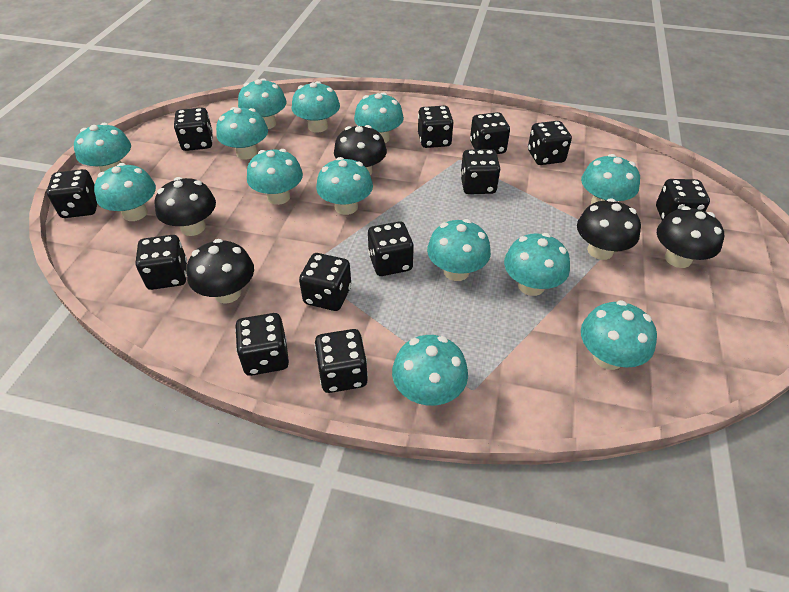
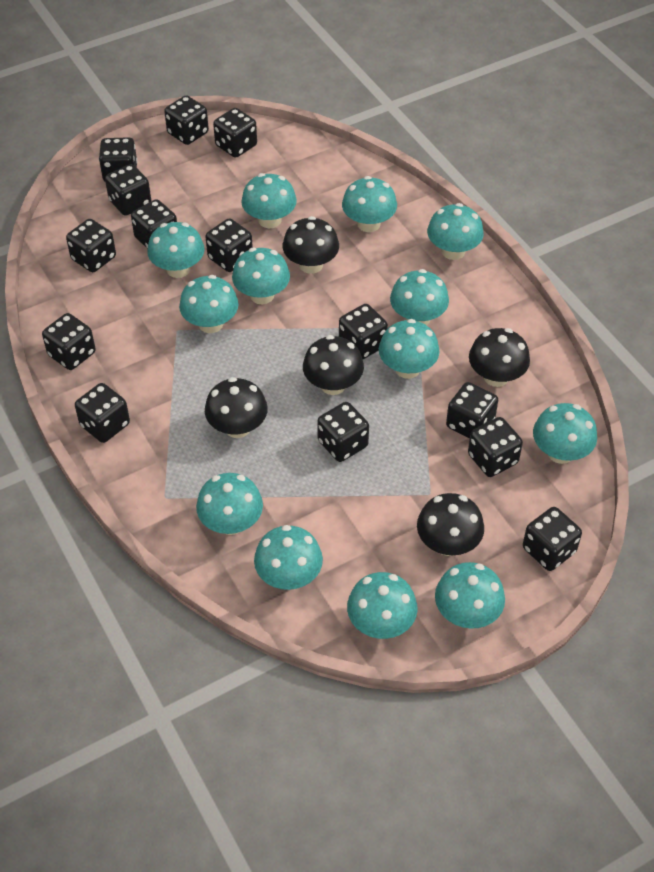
black dice: [47,169,97,218] [135,235,187,290] [174,108,213,151] [235,313,289,376] [299,253,351,311] [315,329,368,393] [368,222,414,276] [418,106,454,148] [460,149,500,194] [470,112,510,154] [528,121,572,165] [656,179,710,221] = 12 -> [42,313,96,370] [66,219,116,272] [75,383,130,443] [99,137,137,181] [105,164,151,216] [131,199,177,249] [164,95,209,145] [205,218,253,272] [213,108,257,158] [317,402,369,462] [339,304,388,360] [446,382,498,439] [468,417,523,477] [523,507,582,571] = 14

